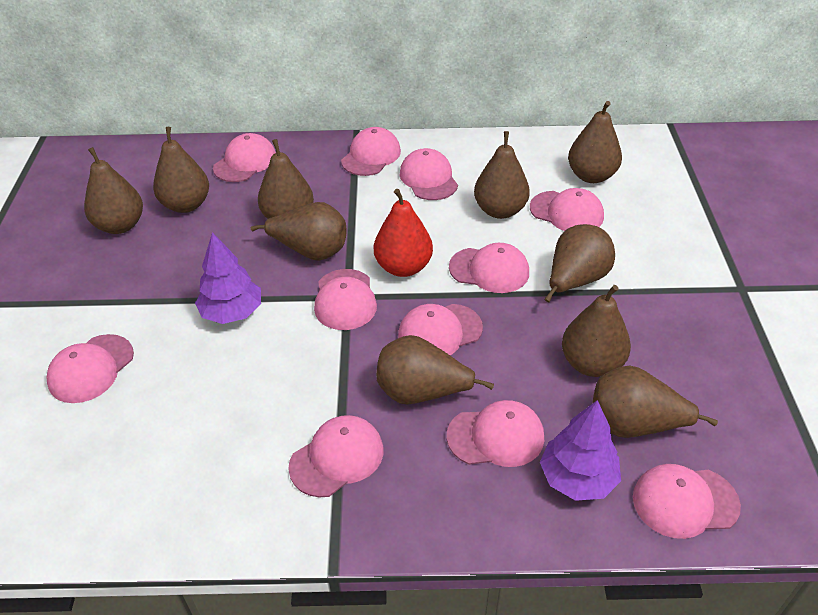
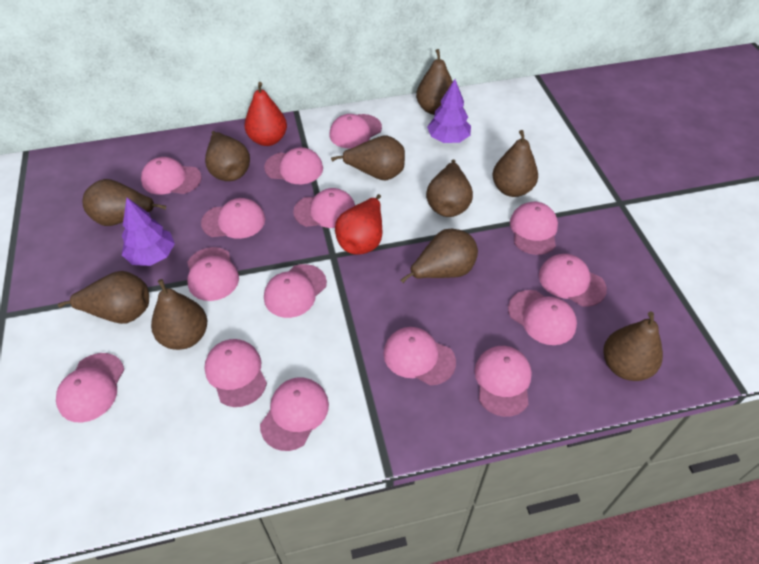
pink cap: [46,334,134,403] [213,133,276,182] [288,415,384,497] [314,269,377,330] [341,127,401,176] [398,304,483,355] [400,148,458,200] [447,400,544,467] [449,243,529,293] [530,188,604,231] [633,464,741,539] = 11 -> [56,353,124,423] [141,157,202,194] [187,247,239,301] [201,198,265,239] [204,339,267,407] [260,377,329,451] [264,147,323,184] [264,264,327,318] [293,188,355,228] [329,114,382,148] [383,327,456,385] [475,346,532,417] [508,290,577,345] [510,202,558,255] [539,254,607,307] = 15
red pear: [374,189,433,277] = 1 -> [245,82,287,146] [335,194,382,255] = 2

